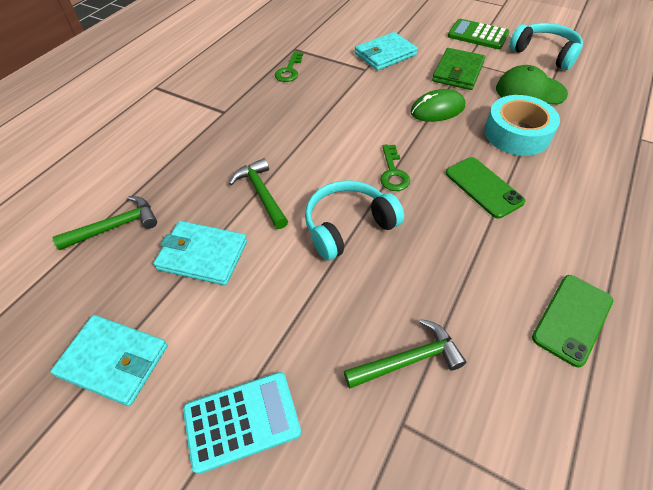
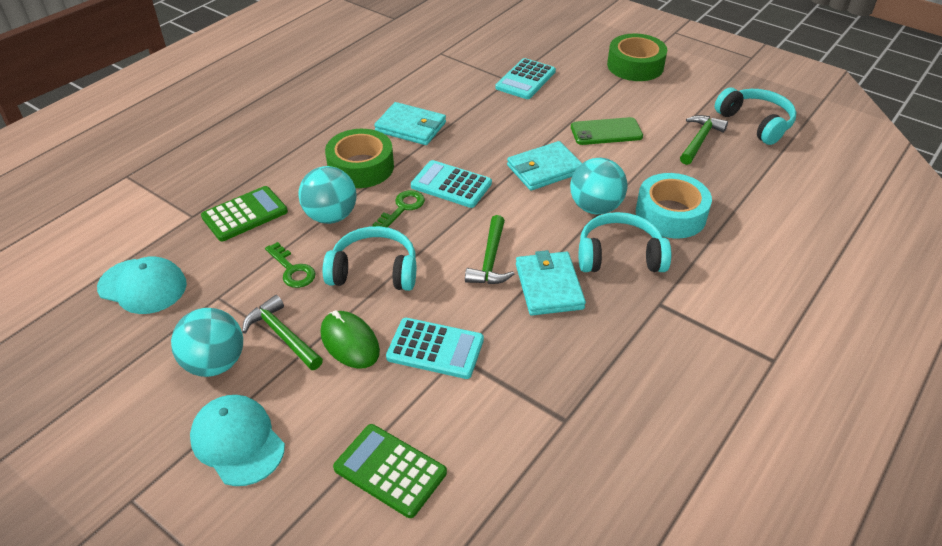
green calculator: [448,19,510,49] = 1 -> [201,186,288,241] [333,424,447,518] = 2
green cap: [496,65,568,104] = 1 -> none = 0
green phone: [446,157,526,219] [532,275,613,367] = 2 -> [571,117,643,145] = 1
green tape: none = 0 -> [325,129,394,188] [607,33,667,81] = 2
green wallet: [432,48,485,90] = 1 -> none = 0
turquoise ball: none = 0 -> [171,308,243,377] [298,166,357,224] [570,158,627,214] = 3
turquoise calculator: [183,372,301,474] = 1 -> [386,318,484,379] [411,160,492,208] [495,58,556,99] = 3
turquoise cap: none = 0 -> [97,256,187,314] [190,395,285,486] = 2
turquoise headphones: [305,180,404,261] [509,23,583,70] = 2 -> [323,226,416,291] [579,212,671,272] [715,87,796,145] = 3

